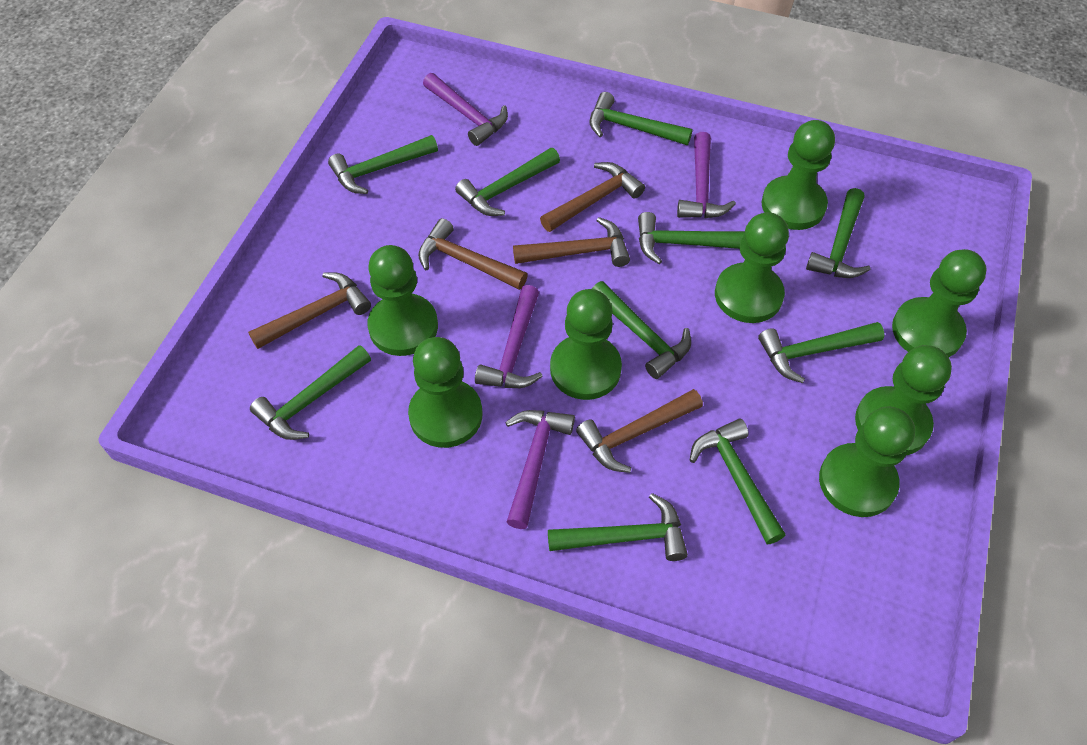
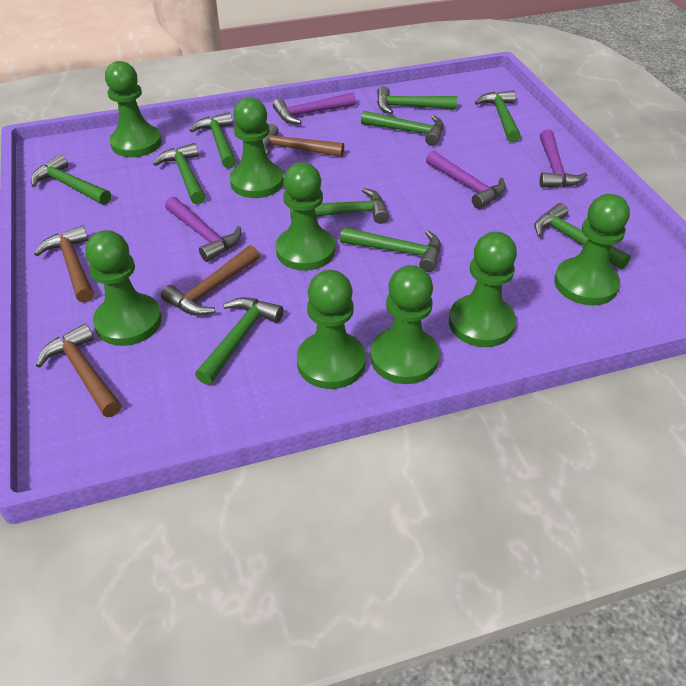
brown hammer: [248,272,371,349] [418,218,528,290] [513,217,630,267] [540,162,645,232] [576,389,703,473] = 5 -> [34,226,94,303] [36,324,122,417] [161,245,260,316] [263,124,344,157] = 4

